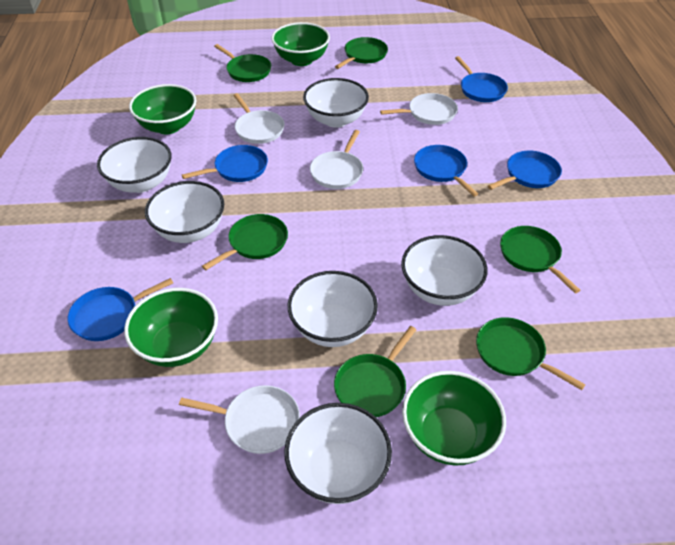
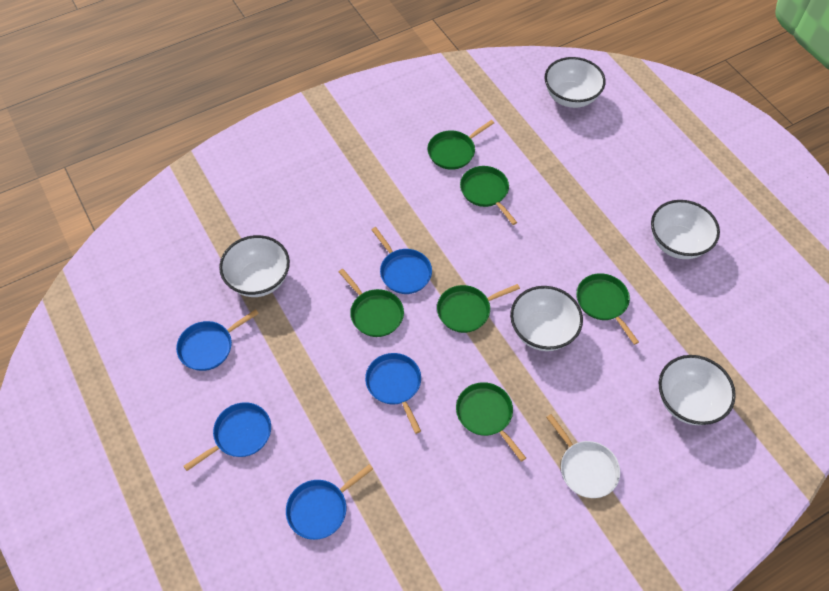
green bowl: [124,288,218,367] [129,84,197,134] [271,22,330,66] [402,371,506,466] = 4 -> none = 0
white bowl: [97,137,172,193] [145,181,224,243] [284,403,392,504] [288,271,378,347] [303,78,369,128] [401,235,488,306] = 6 -> [219,235,290,297] [510,286,583,351] [544,57,606,108] [651,200,720,259] [659,355,736,425] = 5
white pan: [179,385,300,454] [233,93,285,144] [310,130,363,189] [380,93,458,125] = 4 -> [546,414,620,498] = 1

